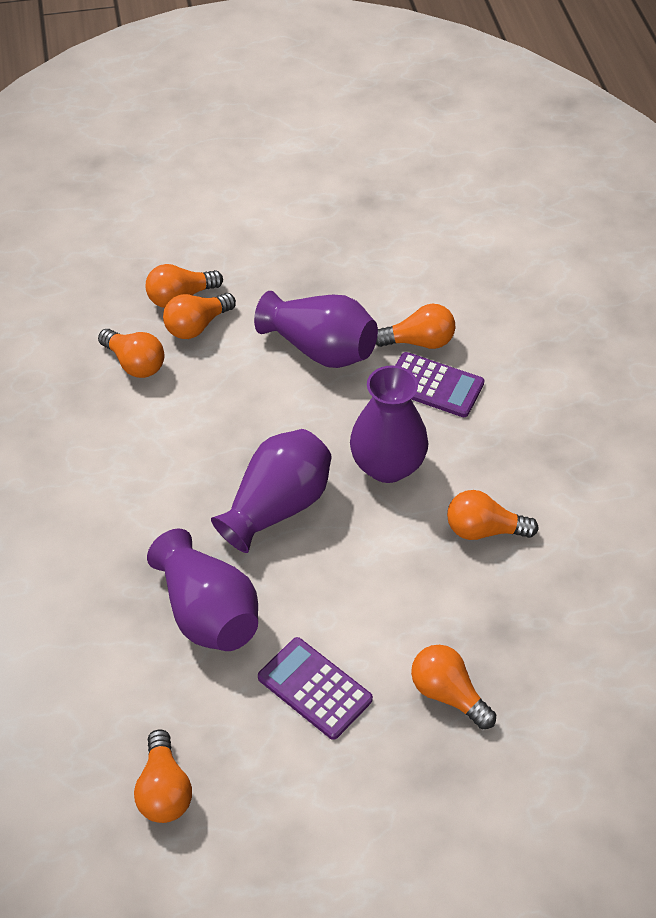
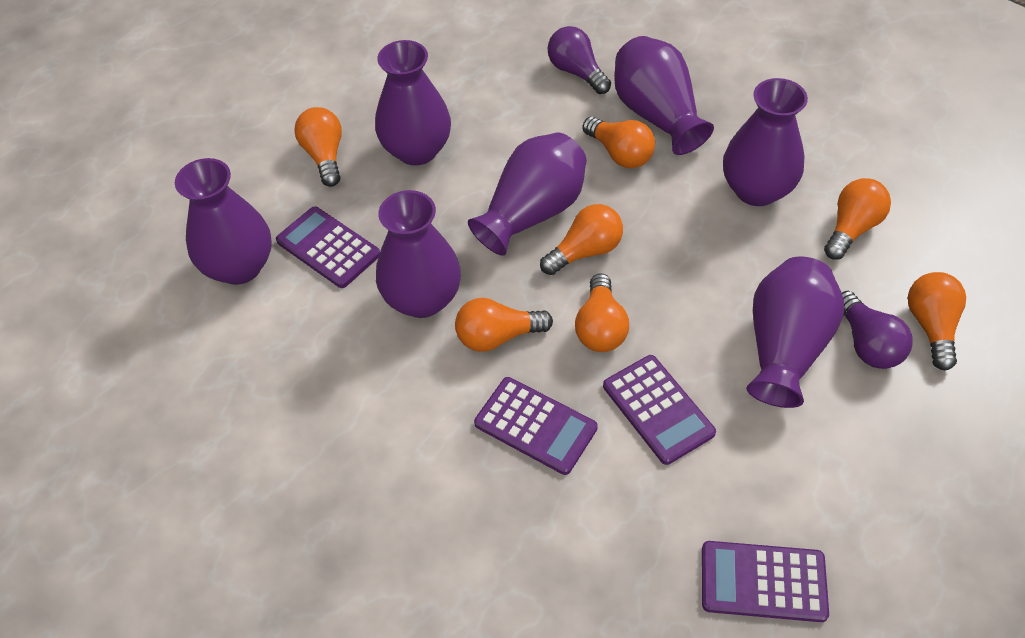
purple calculator: [258,637,373,740] [395,352,485,417] = 2 -> [276,206,380,288] [474,377,598,475] [603,355,716,465] [702,541,829,622] = 4
purple light bulb: none = 0 -> [548,26,611,94] [842,291,913,369] = 2
purple vase: [147,529,258,651] [211,429,332,553] [254,291,378,368] [350,365,428,483] = 4 -> [175,158,272,285] [375,40,451,165] [376,190,461,318] [468,132,587,256] [614,36,714,155] [723,78,808,206] [746,257,844,408] = 7

